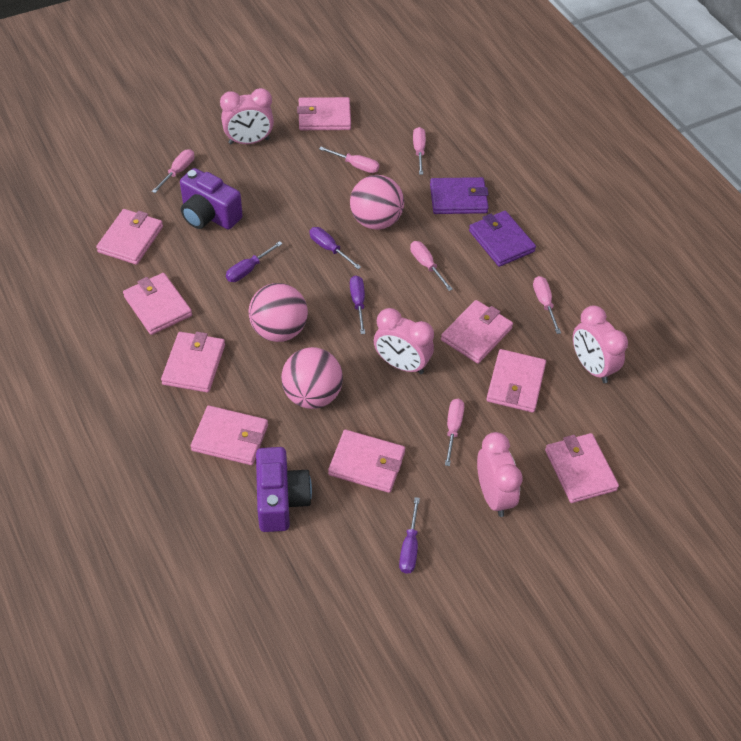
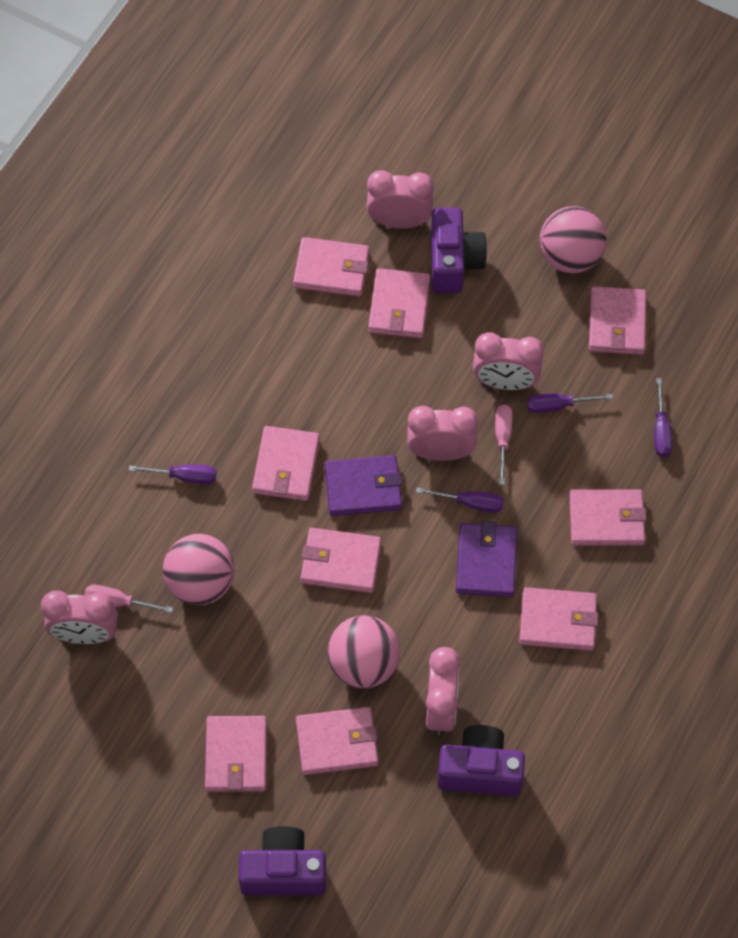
pink clock: [220,88,274,144] [374,308,434,374] [477,432,522,517] [573,305,628,383] = 4 -> [41,590,118,644] [367,170,434,228] [407,406,478,461] [426,647,460,736] [473,332,544,390] = 5
pink screwdriver: [152,149,194,193] [319,147,379,173] [410,241,453,291] [413,127,426,175] [445,399,464,466] [533,276,561,334] = 6 -> [85,585,173,613] [495,405,513,485] = 2
purple camera: [180,168,243,229] [256,447,312,532] = 2 -> [238,826,326,896] [431,207,487,293] [437,725,525,796] = 3

